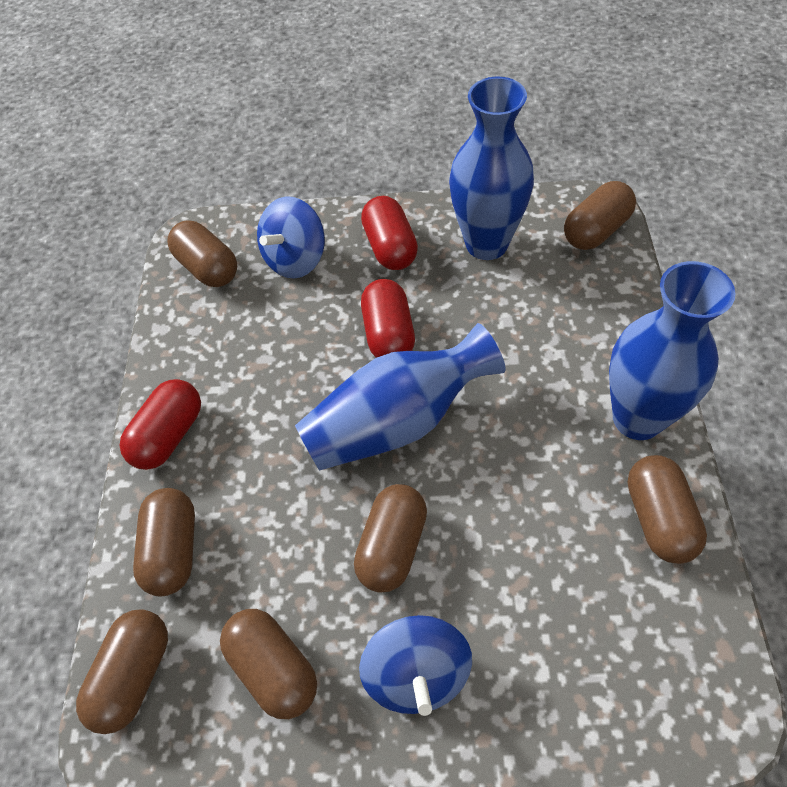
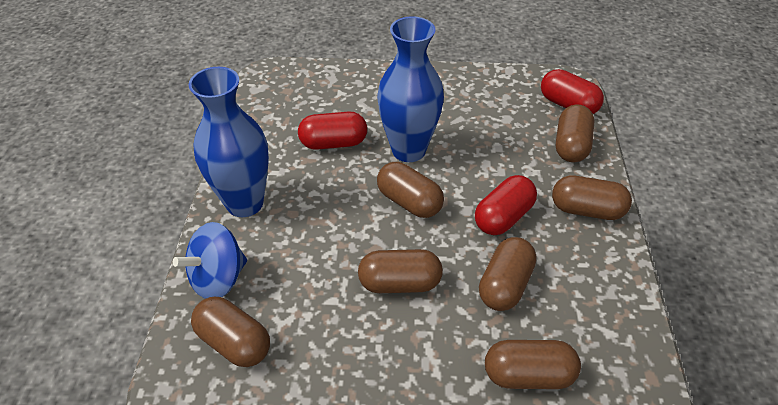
blue spinning top: [257,196,325,279] [359,615,472,716] = 2 -> [173,222,247,299] = 1
blue vase: [295,323,506,471] [449,77,534,260] [609,261,736,440] = 3 -> [189,67,269,217] [377,16,444,162] = 2

